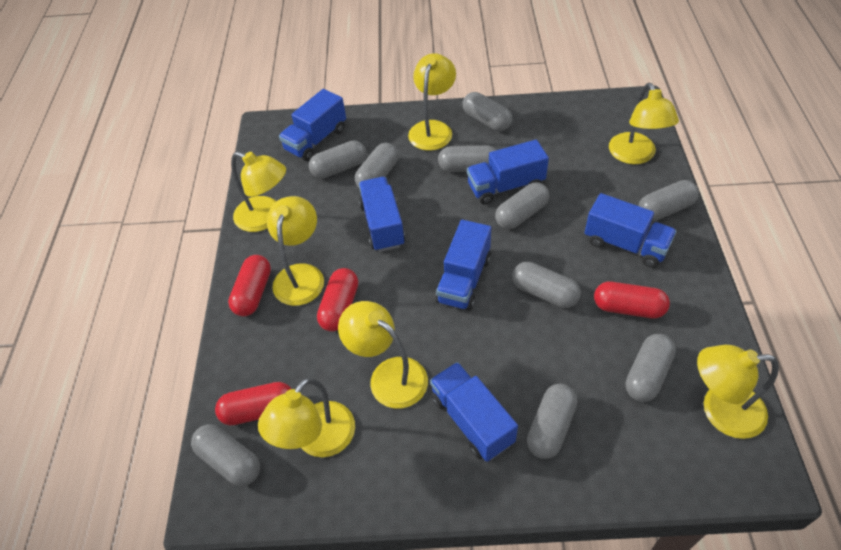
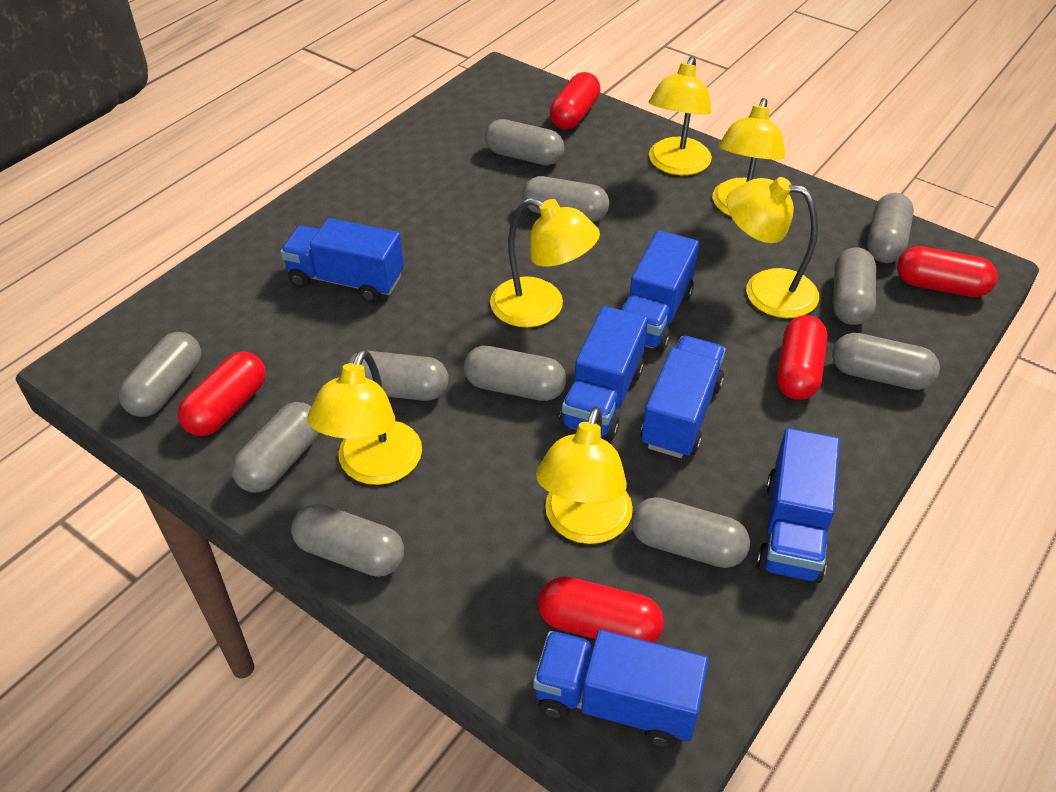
grey capsule: [191,424,260,486] [309,140,367,179] [355,143,399,189] [438,145,496,172] [463,92,512,131] [495,182,549,229] [513,262,581,308] [527,384,577,459] [625,334,676,402] [639,180,699,221] = 10 -> [118,332,201,417] [231,402,320,493] [291,504,404,577] [346,351,449,401] [464,346,566,401] [485,119,564,165] [522,176,609,222] [631,497,750,568] [832,333,940,390] [833,248,876,325] [867,193,914,263] = 11
red capsule: [215,382,292,426] [228,255,271,316] [317,268,358,332] [594,282,670,318] = 4 -> [178,352,266,436] [538,576,664,643] [550,72,600,130] [777,315,828,400] [897,246,998,297] = 5
yellow lamp: [231,152,286,232] [258,378,355,457] [267,196,324,306] [338,301,428,409] [408,53,456,151] [609,83,679,164] [697,345,779,439] = 7 -> [307,349,422,485] [490,198,600,327] [536,407,633,544] [649,57,712,175] [712,98,785,216] [726,177,819,318] = 6

